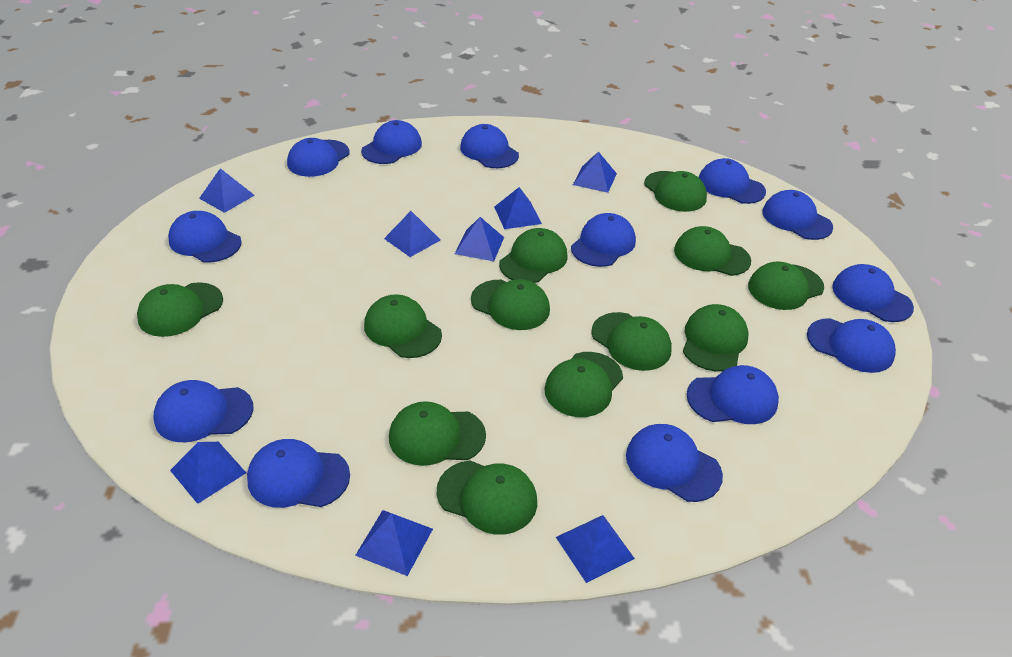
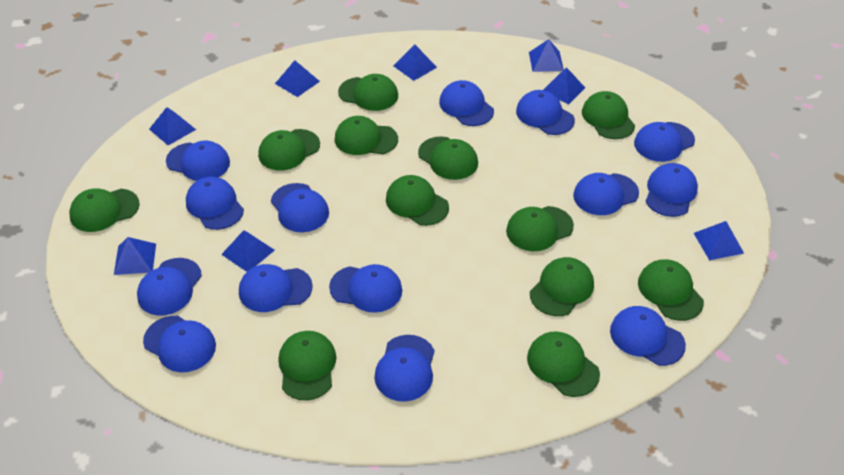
blue cap: [153,380,254,442] [168,211,242,262] [247,439,350,508] [287,138,350,177] [361,120,422,164] [460,124,519,168] [571,213,636,267] [626,424,723,502] [687,365,779,424] [699,158,766,204] [762,190,833,240] [807,318,896,373] [832,264,914,322] = 13 -> [137,258,202,315] [143,316,216,372] [166,141,230,181] [186,176,244,230] [239,264,313,312] [271,183,329,232] [329,264,402,313] [374,335,435,402] [439,80,494,126] [516,90,575,135] [573,173,639,215] [610,306,686,366] [634,122,695,162] [645,163,698,217] = 14

